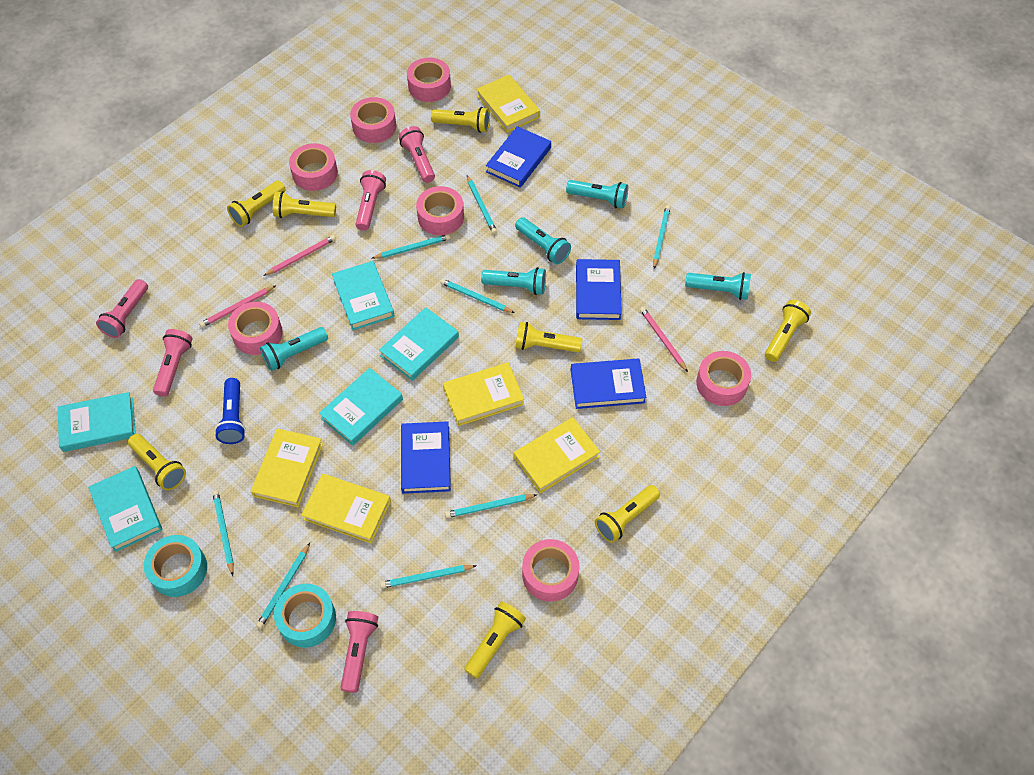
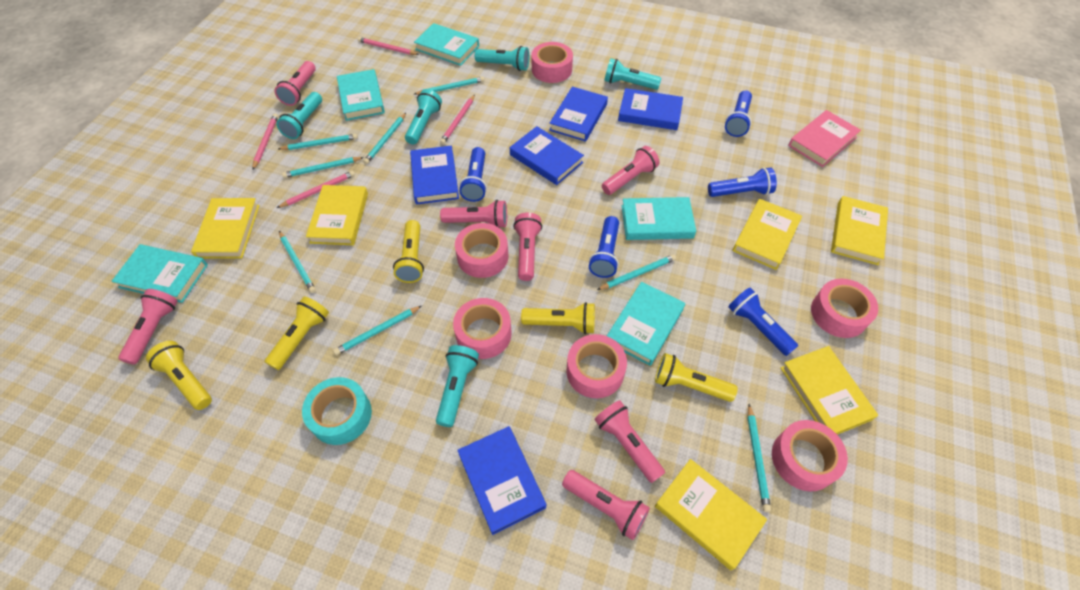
blue book: [401,421,451,494] [486,126,551,188] [571,359,646,409] [576,259,622,320] = 4 -> [410,146,459,204] [457,426,546,535] [510,126,584,185] [549,87,608,142] [618,88,683,130] = 5
blue flashlight: [215,378,246,444] = 1 -> [459,147,487,202] [589,216,619,278] [708,168,777,197] [725,90,752,137] [728,287,798,356] = 5
pink book: none = 0 -> [788,110,861,167] = 1
pink flashlight: [96,279,148,338] [153,329,193,397] [341,611,378,693] [356,170,386,231] [398,126,435,183] = 5 -> [118,289,177,365] [275,61,316,106] [440,200,507,228] [513,213,542,281] [562,470,650,540] [595,400,665,483] [602,146,659,195] = 7
pink pencil: [199,285,276,328] [263,235,336,276] [640,307,688,372] = 3 -> [252,114,278,170] [277,171,355,208] [358,37,419,55] [440,95,475,144] = 4
pink tape: [228,302,283,355] [289,143,338,191] [350,97,396,143] [407,58,451,102] [416,186,464,235] [522,539,579,602] [696,351,751,406] = 7 -> [453,298,512,359] [455,223,508,278] [532,42,573,83] [566,334,627,398] [772,420,848,491] [811,279,878,338] = 6
turquoise tape: [144,535,207,597] [274,584,336,648] = 2 -> [302,377,372,445] = 1
yellow book: [251,428,323,507] [302,473,391,543] [443,362,524,426] [476,75,540,133] [514,417,600,493] = 5 -> [191,198,260,259] [306,185,368,245] [655,459,767,570] [733,199,802,270] [781,346,878,435] [831,196,888,265] = 6
yellow flashlight: [128,434,186,490] [227,180,286,227] [273,191,336,218] [431,107,490,133] [465,601,526,679] [515,322,582,352] [595,485,660,543] [765,300,811,362] = 8 -> [146,341,212,410] [265,296,329,370] [393,220,424,283] [521,302,595,334] [655,353,738,402] = 5

